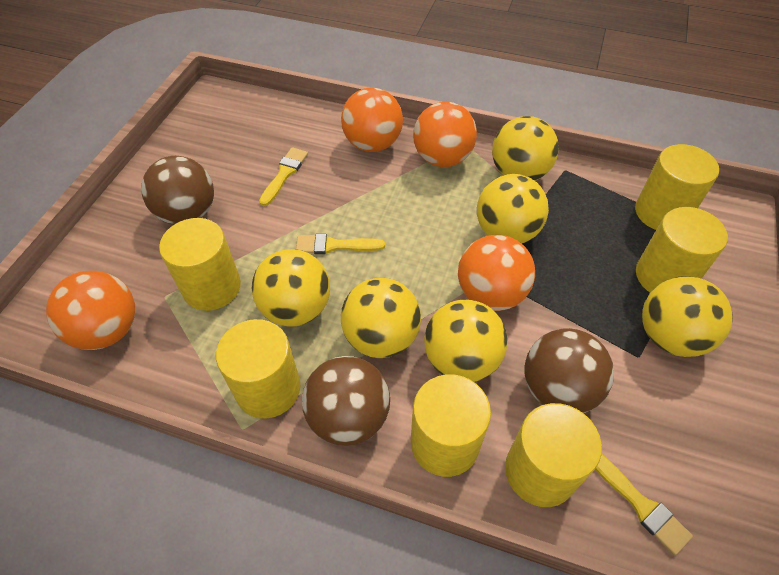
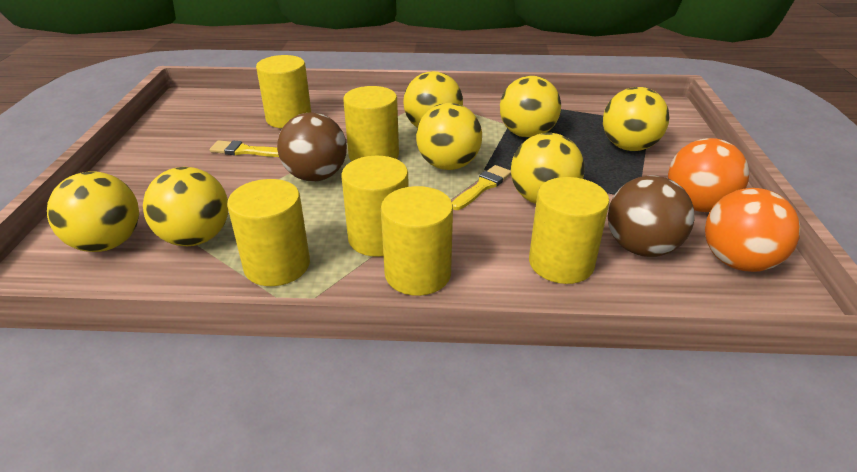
brown ball: [141,156,214,225] [302,356,390,446] [524,328,614,413] = 3 -> [277,113,347,182] [608,175,695,257] = 2
orange ball: [46,271,135,350] [341,88,403,152] [413,102,477,167] [458,235,535,311] = 4 -> [668,138,749,212] [705,188,800,272] = 2
yellow ball: [252,249,330,327] [341,278,421,358] [424,300,508,382] [477,174,549,244] [492,116,559,181] [642,276,733,357] = 6 -> [47,171,139,252] [143,167,228,246] [403,71,463,127] [416,103,482,170] [500,76,561,138] [511,133,585,204] [603,87,669,151] = 7
yellow brush: [259,147,308,206] [296,234,385,254] [595,454,693,555] = 3 -> [209,140,279,157] [452,165,511,210] = 2

